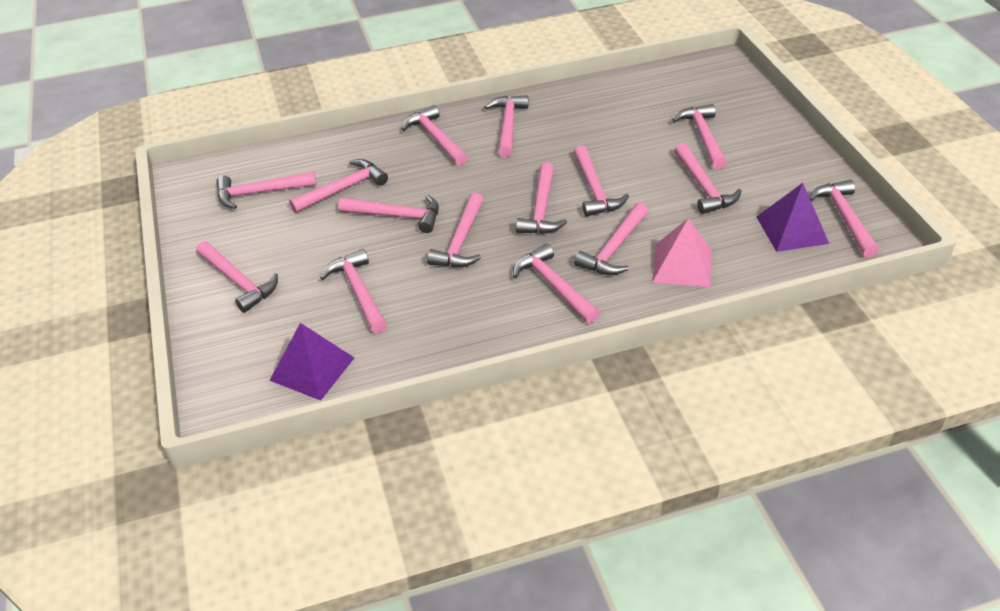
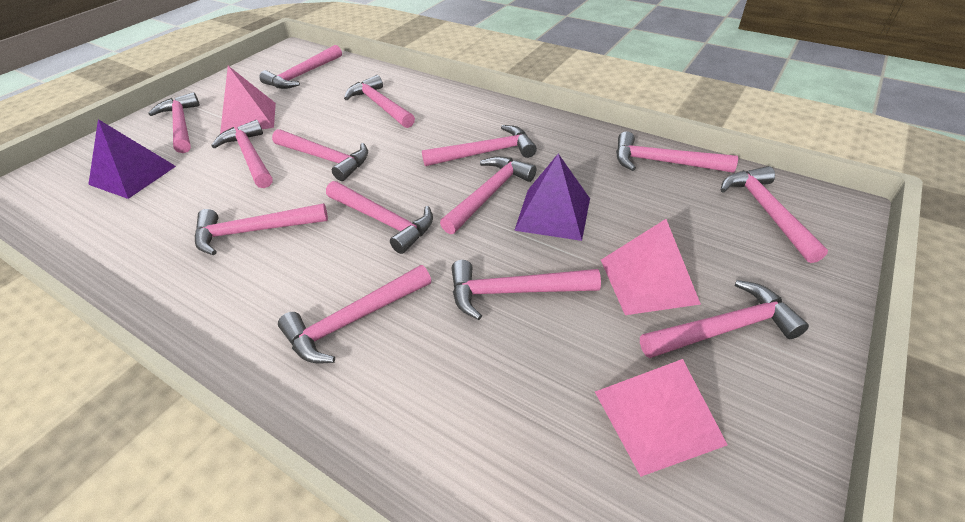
pink hammer: [196,241,278,313] [216,171,317,209] [289,159,388,213] [320,249,387,333] [338,195,439,233] [402,105,468,166] [427,193,484,267] [485,95,529,157] [513,243,600,324] [516,162,567,234] [573,145,629,217] [574,203,648,275] [673,104,727,170] [674,143,741,214] [809,180,879,258] = 15 -> [149,92,200,153] [195,203,328,255] [212,120,272,188] [259,45,342,89] [272,129,368,181] [278,265,431,363] [326,181,433,254] [344,75,415,128] [422,125,537,166] [440,156,536,234] [452,260,601,320] [616,131,738,173] [640,280,809,358] [720,166,828,263] = 14
pink pyramid: [652,218,711,287] = 1 -> [220,66,276,134] [595,359,728,477] [601,219,701,315] = 3

